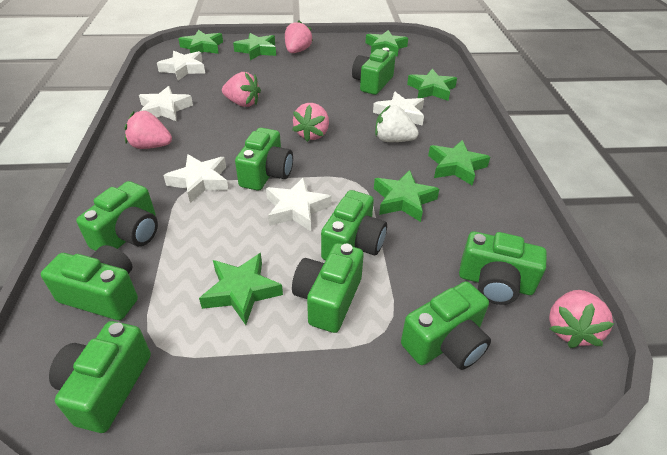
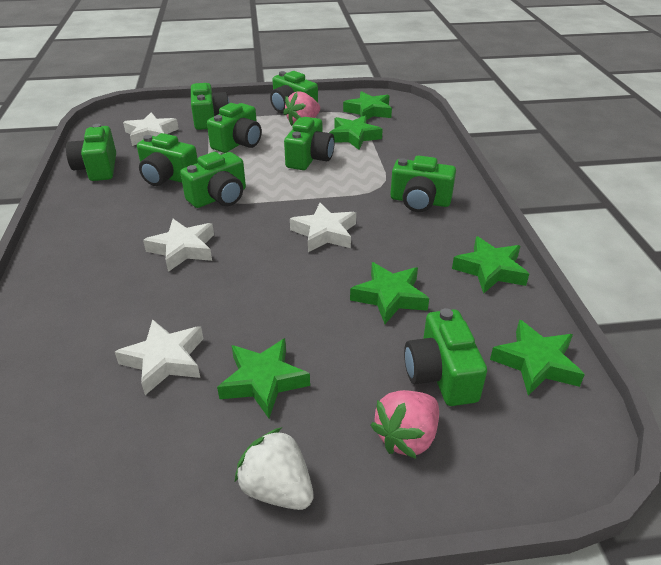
green star: [178,30,223,54] [199,253,283,325] [233,33,276,60] [366,30,408,57] [374,170,439,222] [407,69,457,101] [428,140,490,186] = 7 -> [217,338,310,418] [329,116,383,150] [343,91,392,120] [350,262,429,324] [452,236,529,294] [490,319,585,396] = 6
pink strawberry: [124,111,172,149] [222,72,261,107] [285,20,313,53] [293,103,329,142] [549,290,614,348] = 5 -> [283,91,320,126] [371,390,439,459] = 2
white star: [139,86,193,121] [157,51,205,80] [163,154,229,203] [266,177,331,231] [373,92,424,126] = 5 -> [115,319,203,395] [123,112,179,146] [143,219,214,272] [290,203,356,252] = 4

